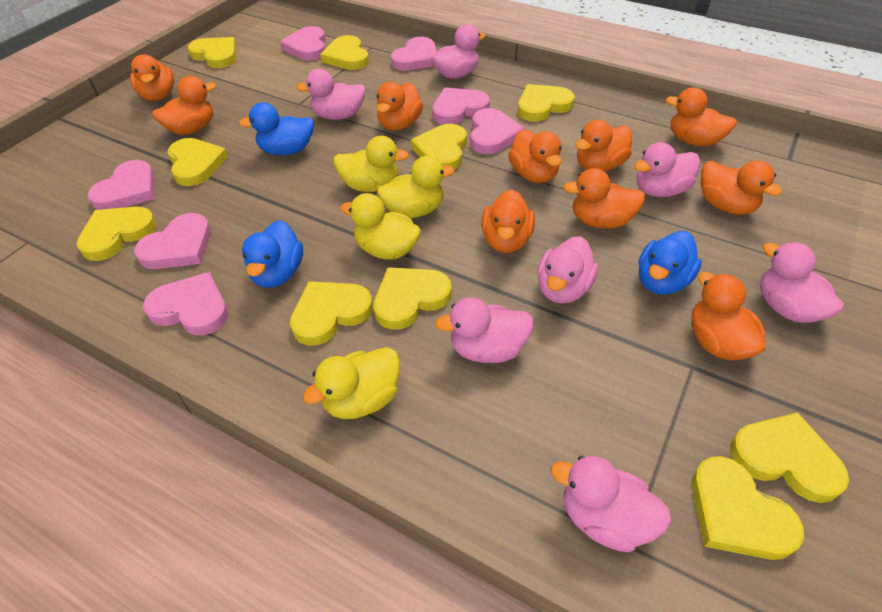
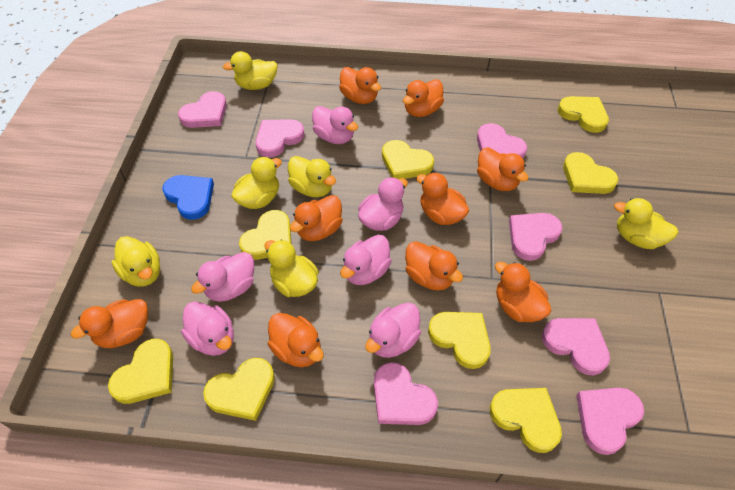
blue duck: [239,102,314,155] [242,220,303,288] [639,231,702,295] = 3 -> none = 0
blue heart: none = 0 -> [162,175,214,220] = 1
orange duck: [130,55,174,101] [152,76,216,135] [377,82,423,131] [481,189,535,253] [508,129,562,183] [563,168,645,229] [575,120,632,172] [665,87,737,146] [691,272,766,360] [701,160,782,215] = 10 -> [71,299,148,348] [268,313,324,367] [289,195,342,241] [339,67,381,104] [403,79,444,117] [405,241,463,291] [416,172,469,225] [477,147,529,191] [495,262,551,322] = 9
pink duck: [296,69,366,120] [431,24,486,79] [435,298,534,363] [537,236,598,304] [551,456,672,552] [634,142,700,197] [760,242,844,323] = 7 -> [181,301,234,356] [191,252,254,302] [312,106,358,144] [340,235,392,285] [358,177,408,231] [365,303,421,358] = 6
yellow duck: [303,347,400,419] [333,136,409,192] [340,193,421,259] [377,156,455,218] = 4 -> [112,236,160,287] [223,51,278,90] [231,157,282,209] [264,240,319,297] [288,156,336,197] [614,198,678,249] = 6
yellow heart: [76,207,156,261] [167,138,228,186] [188,37,237,68] [290,281,373,346] [320,35,369,70] [373,267,452,329] [411,124,467,169] [518,84,575,122] [692,456,804,560] [730,412,849,503] = 10 -> [108,339,173,404] [203,358,275,421] [239,210,291,260] [382,140,434,179] [428,312,491,369] [490,388,562,453] [558,96,609,133] [563,152,618,194] = 8

